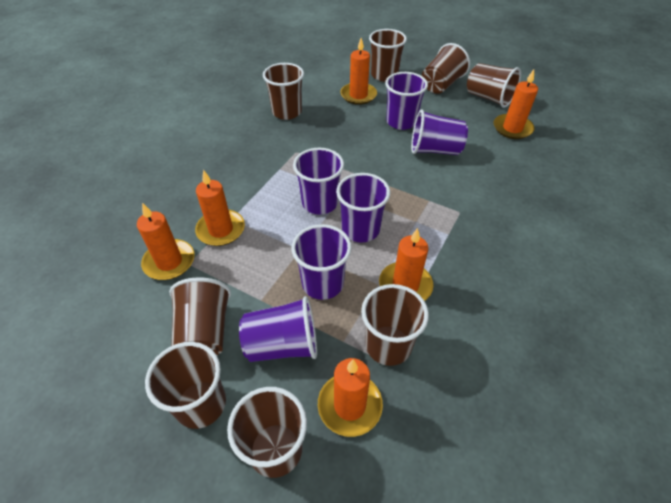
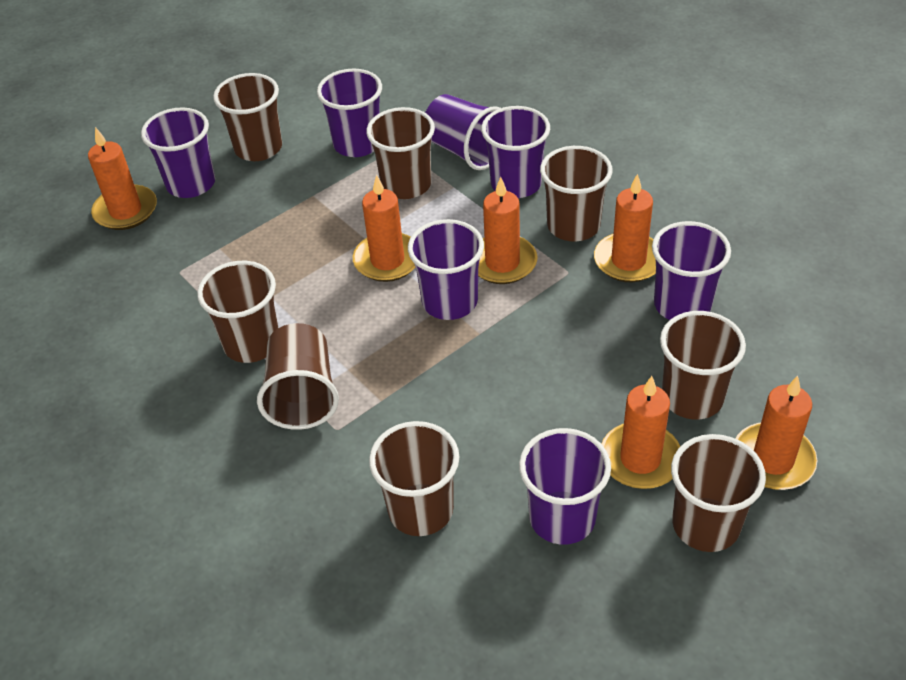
purple cup: [239,296,317,362] [291,224,352,300] [293,148,344,215] [336,173,390,243] [385,72,428,130] [411,109,468,155] = 6 -> [141,107,215,198] [317,69,382,157] [408,219,484,320] [425,94,500,170] [481,106,550,198] [519,428,611,545] [652,221,731,320] = 7

